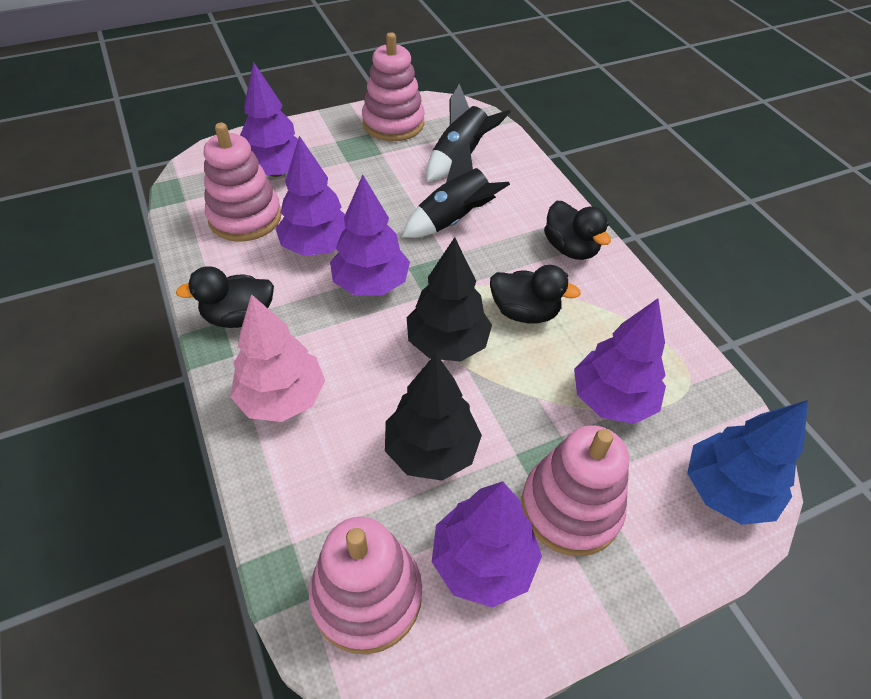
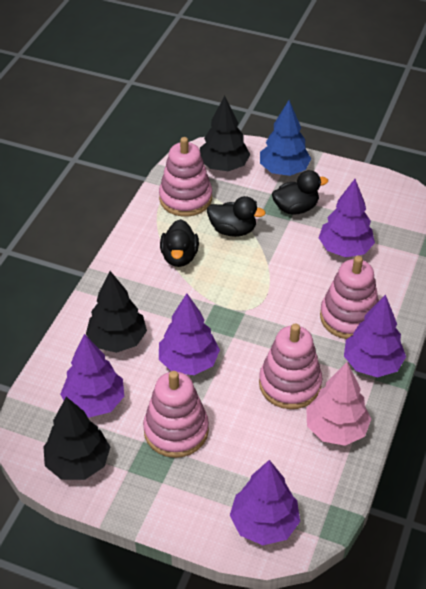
black rocket: [402,141,510,238] [426,84,511,182] = 2 -> none = 0
black tree: [385,353,482,481] [407,237,492,361] = 2 -> [43,397,110,480] [86,271,147,353] [200,96,250,171] = 3

